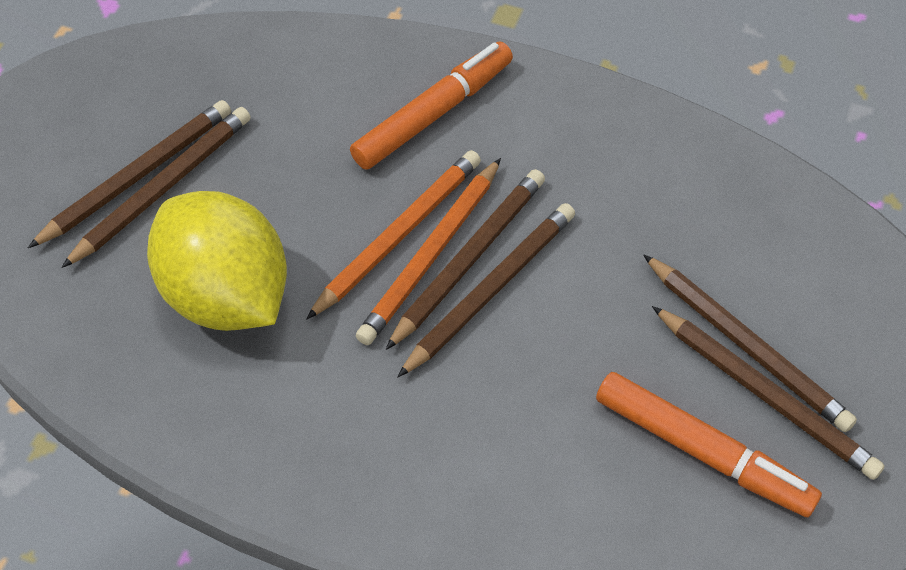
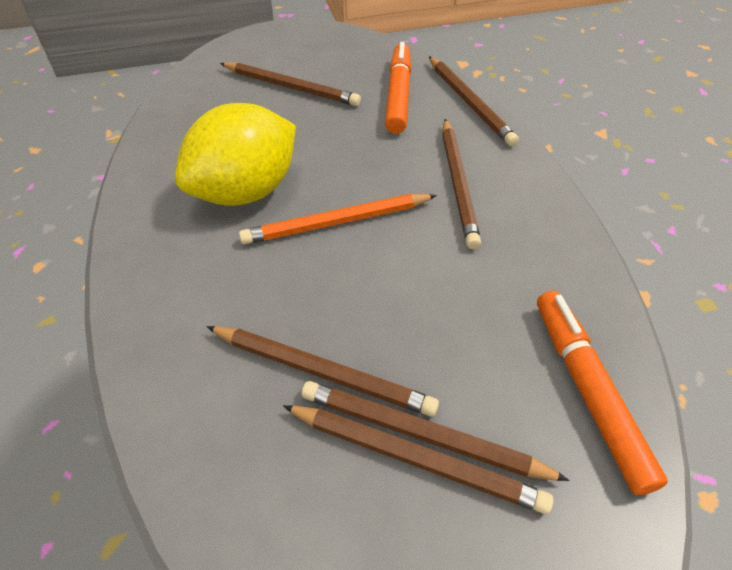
orange pencil: [306,150,481,320] [356,158,501,345] = 2 -> [239,194,437,244] = 1

